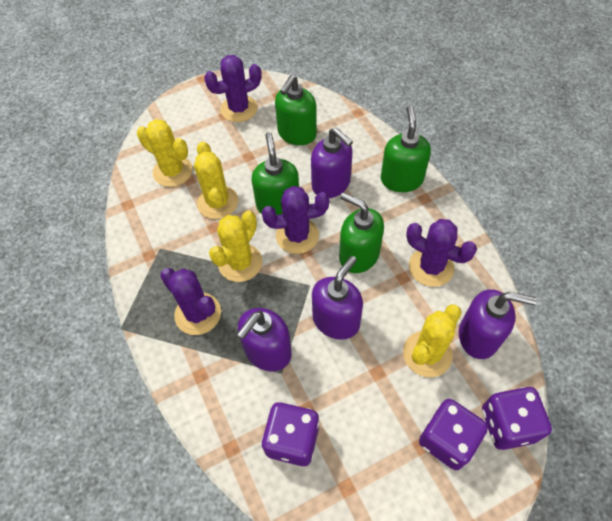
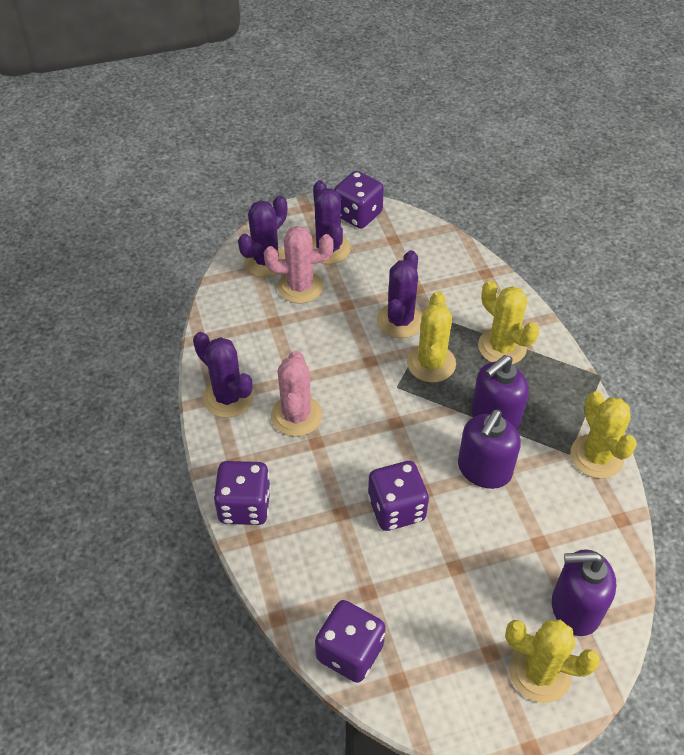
green soap dispenser: [252,132,299,215] [275,75,317,145] [339,192,384,273] [381,106,431,192] = 4 -> none = 0
pink cactus: none = 0 -> [264,226,334,303] [271,351,322,437] = 2
purple dice: [261,402,320,466] [419,399,488,470] [482,387,552,450] = 3 -> [213,461,271,525] [315,600,386,683] [334,171,384,229] [368,461,429,531] = 4
purple soap dispenser: [237,308,292,371] [311,127,353,198] [312,256,363,340] [459,289,537,359] = 4 -> [458,409,521,489] [471,355,529,431] [552,549,616,636] = 3

